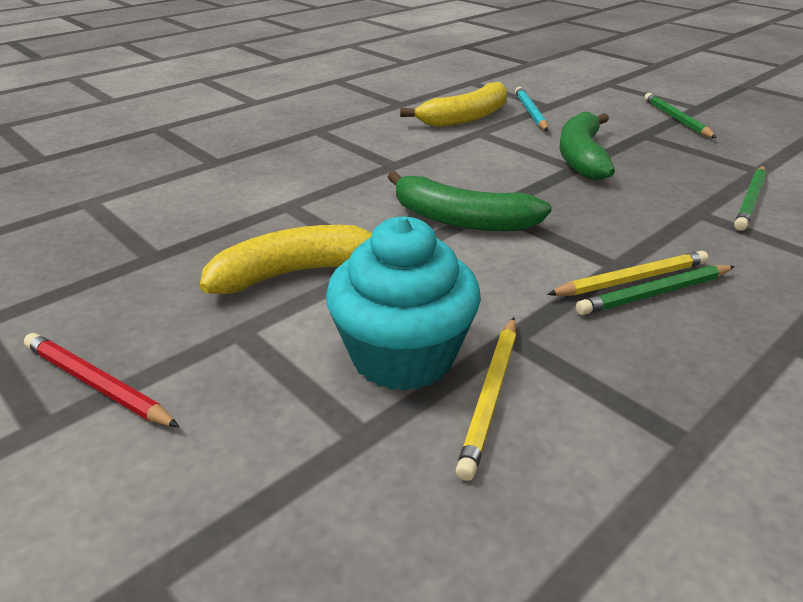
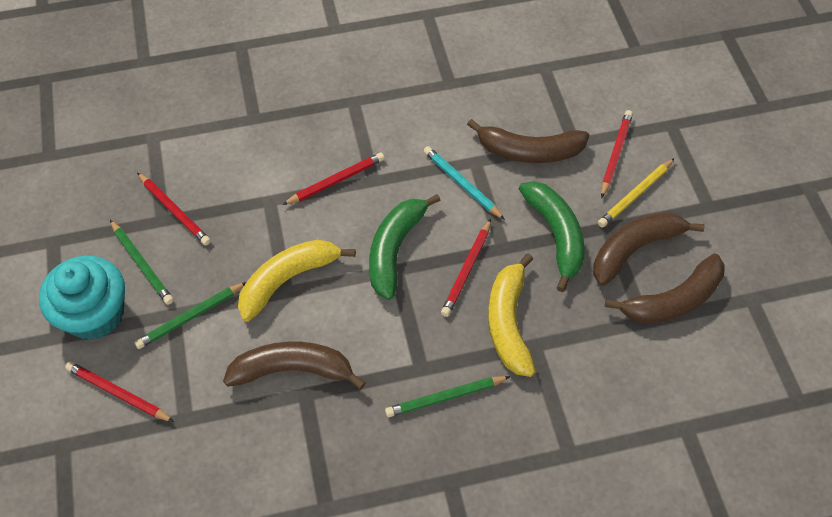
brown banana: none = 0 -> [223,341,366,389] [467,119,589,163] [593,212,704,286] [605,254,725,323] = 4
red pencil: [24,333,179,427] = 1 -> [65,361,174,422] [137,172,211,246] [282,153,385,205] [441,219,491,317] [601,110,633,198] = 5
yellow pencil: [456,317,516,481] [547,251,708,296] = 2 -> [598,158,675,228] = 1

